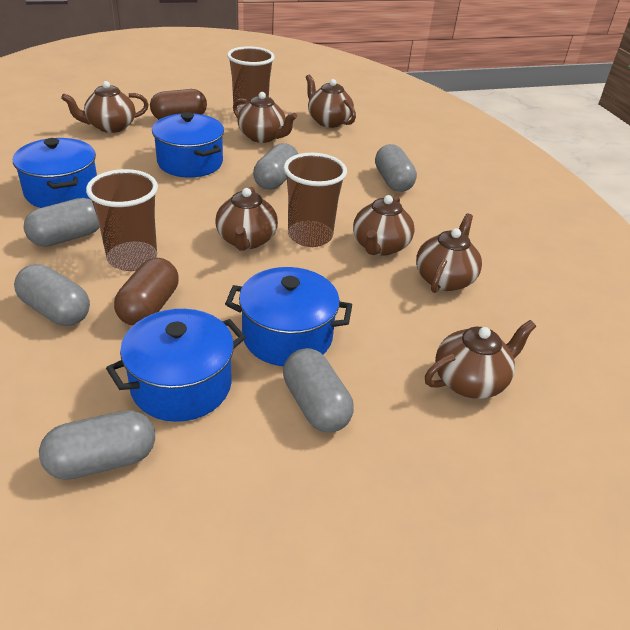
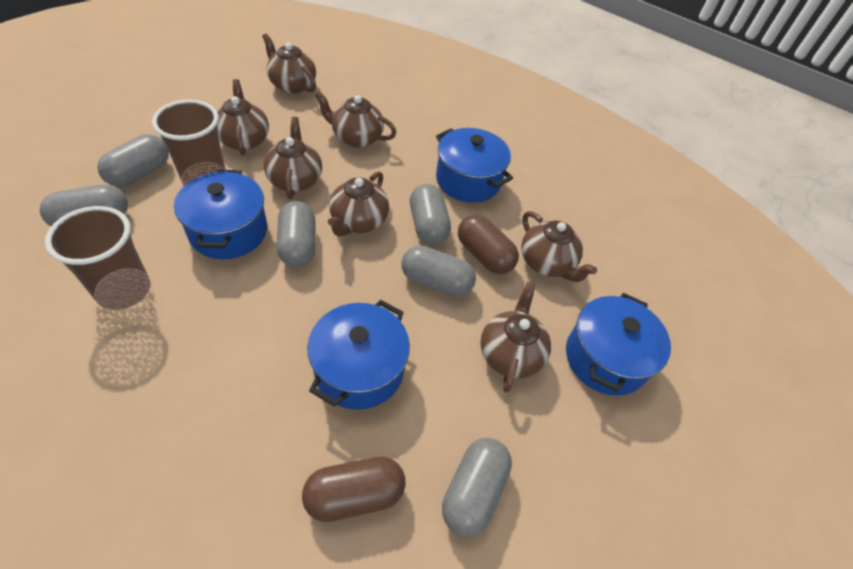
brown cup: [86,169,158,271] [227,46,275,112] [284,153,347,247] = 3 -> [45,206,150,310] [152,100,226,186] = 2

